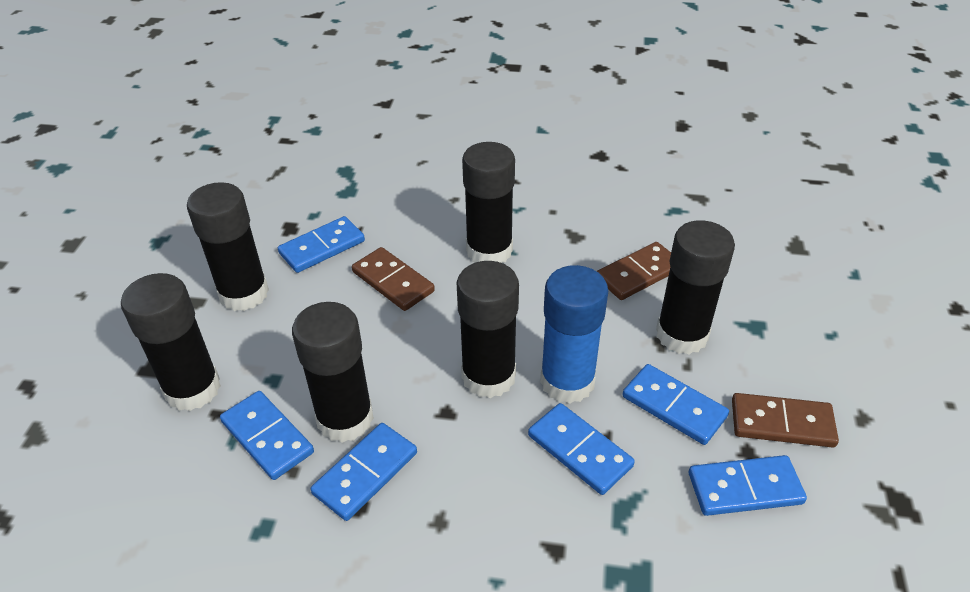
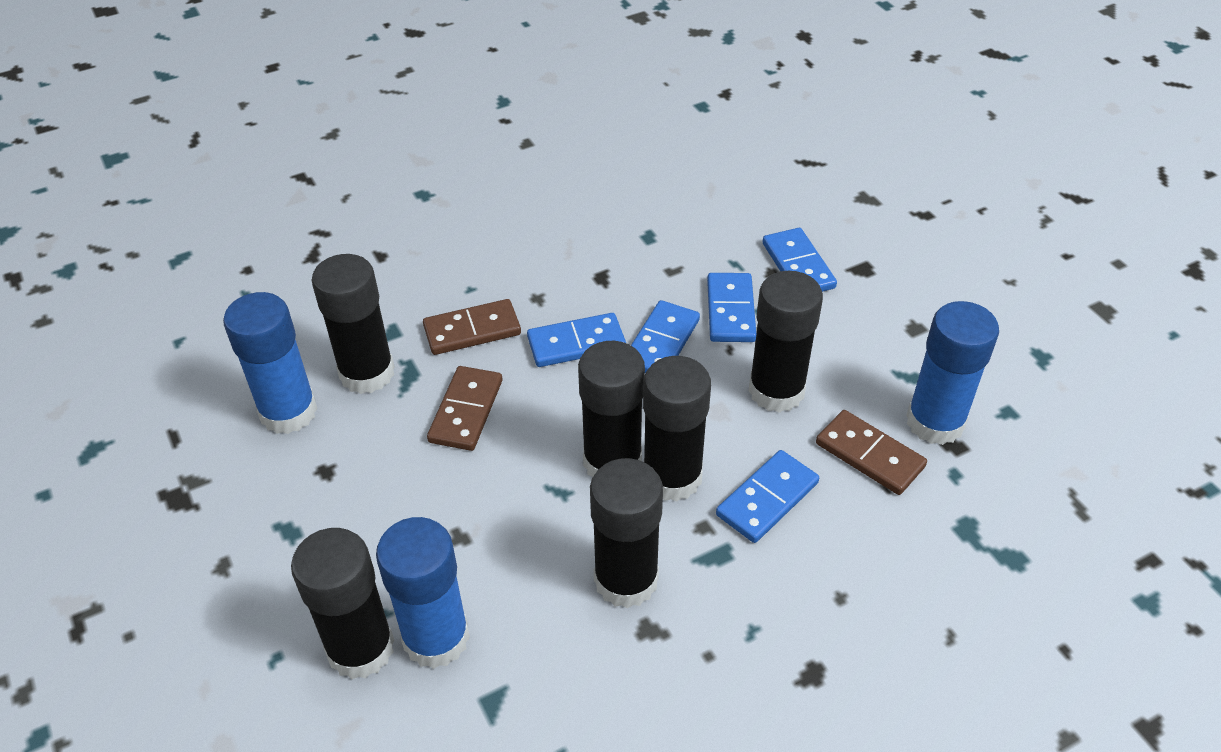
blue domino: [220,391,314,480] [278,216,365,273] [311,423,417,521] [528,403,635,495] [622,364,729,445] [689,455,807,516] = 6 -> [527,313,626,367] [631,300,700,373] [707,273,756,342] [716,450,819,543] [763,228,837,292] = 5
blue glue stick: [540,265,608,404] = 1 -> [223,292,318,434] [376,517,470,669] [906,301,999,445] = 3

